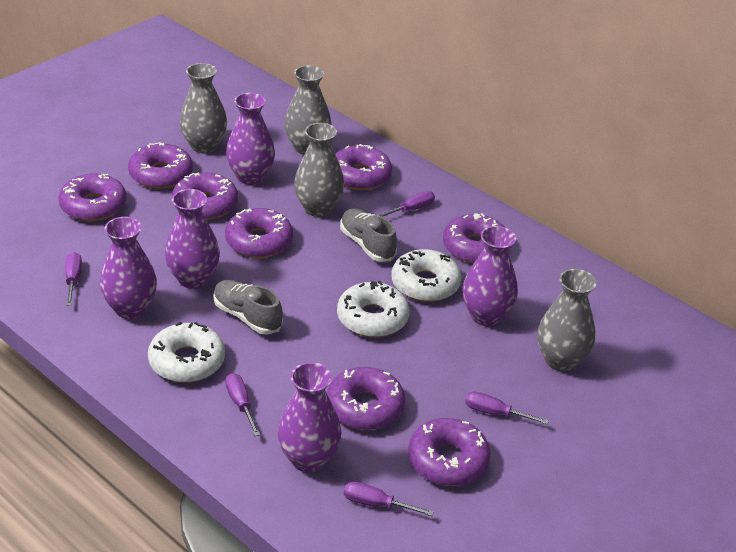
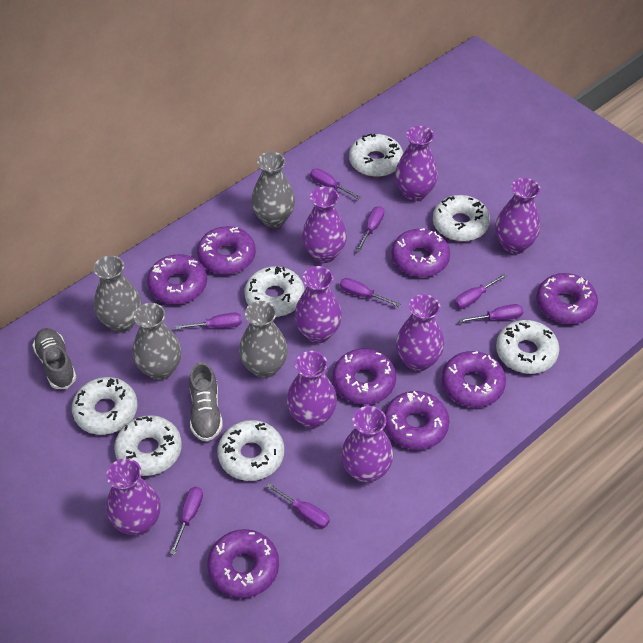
purple screwdriver: [65,252,82,306] [225,373,260,436] [344,481,434,516] [377,191,435,217] [465,391,549,425] = 5 -> [170,487,203,555] [175,313,242,329] [266,483,330,528] [310,168,361,199] [340,278,400,307] [356,206,384,252] [455,274,506,309] [459,304,523,323] = 8
purple vase: [100,217,157,319] [165,189,220,289] [226,93,275,185] [277,362,341,472] [462,226,518,326] = 5 -> [106,458,161,535] [287,351,337,428] [294,266,342,343] [302,187,347,263] [341,406,393,483] [395,126,438,201] [396,294,444,372] [495,178,540,254] = 8
white donut: [148,322,225,383] [337,281,410,337] [391,249,462,302] = 3 -> [72,377,138,435] [114,415,182,476] [218,420,284,481] [245,266,305,317] [349,134,403,177] [433,195,490,241] [496,320,560,374] = 7

